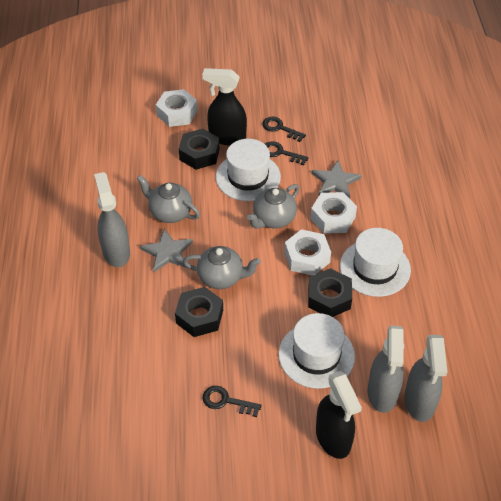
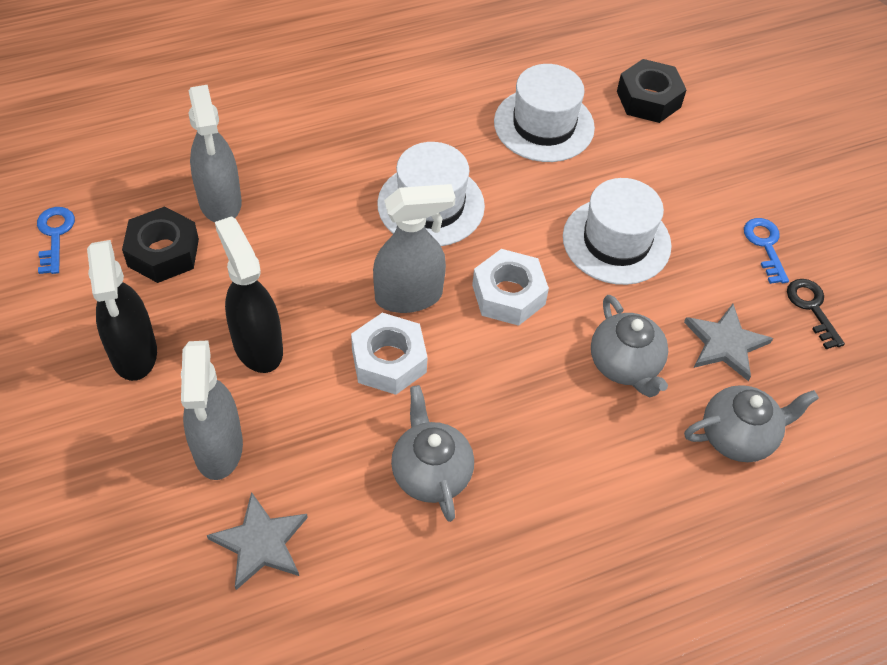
black key: [202,386,261,417] [262,116,306,142] [265,141,309,165] = 3 -> [787,279,845,349] = 1
black nut: [175,287,223,337] [179,129,220,170] [308,268,352,317] = 3 -> [122,206,199,283] [617,59,687,123] = 2
blue key: none = 0 -> [37,207,75,274] [744,218,789,284] = 2
white nut: [156,89,198,127] [284,229,331,276] [310,192,357,234] = 3 -> [351,313,428,395] [472,249,549,326] = 2

